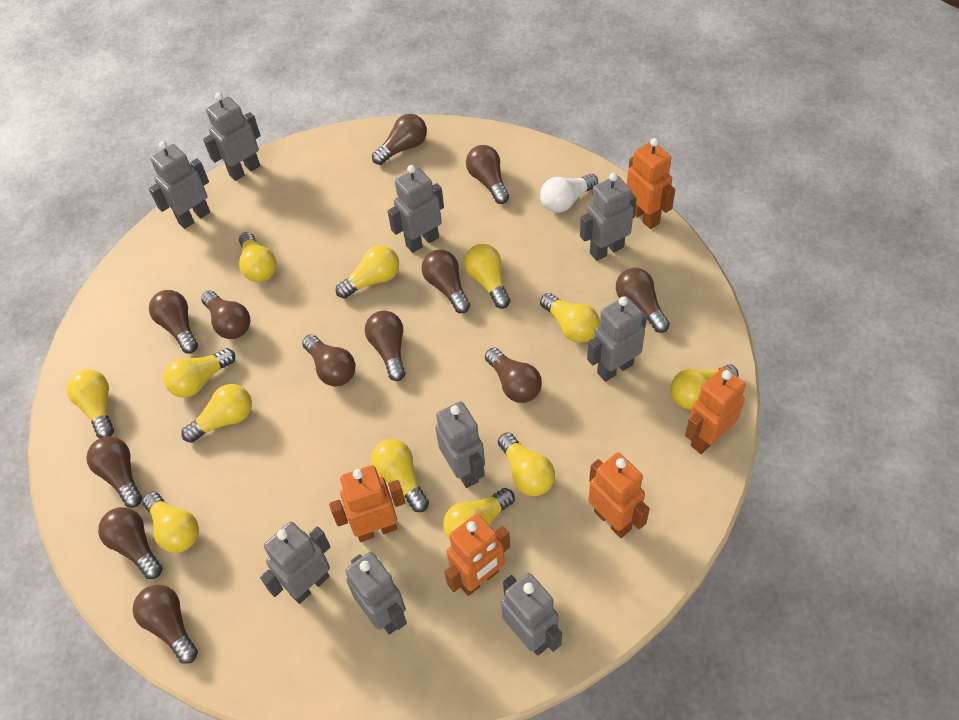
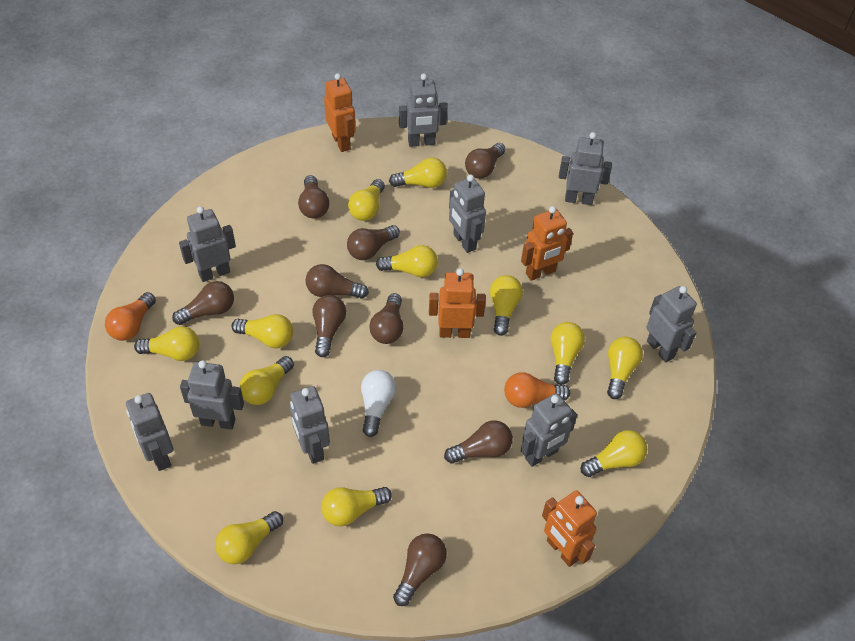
brown light bulb: [86,437,142,508] [98,507,163,579] [133,585,198,664] [149,290,198,353] [201,291,250,339] [302,334,355,386] [365,311,405,381] [372,114,427,165] [421,250,470,313] [466,145,509,204] [485,348,542,403] [616,268,670,333] = 12 -> [172,281,234,325] [298,175,329,219] [305,264,369,299] [312,295,346,357] [347,225,400,260] [369,293,403,344] [393,533,447,606] [444,420,513,464] [465,143,506,179] = 9
orange light bulb: none = 0 -> [105,292,156,341] [504,372,570,408] = 2
orange robot: [329,465,405,542] [444,514,510,596] [588,453,650,538] [627,138,675,229] [685,367,746,454] = 5 -> [324,73,356,152] [429,268,486,338] [521,206,573,281] [542,490,597,567] = 4

